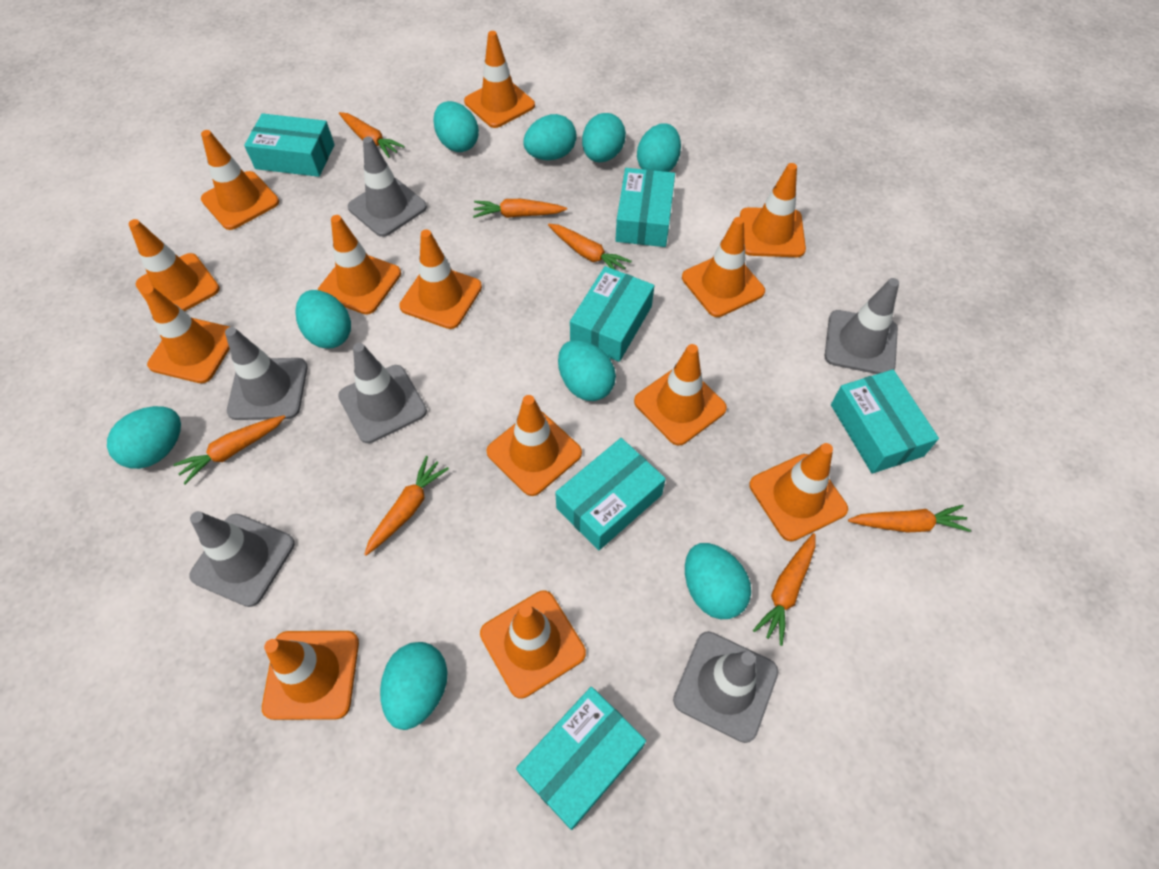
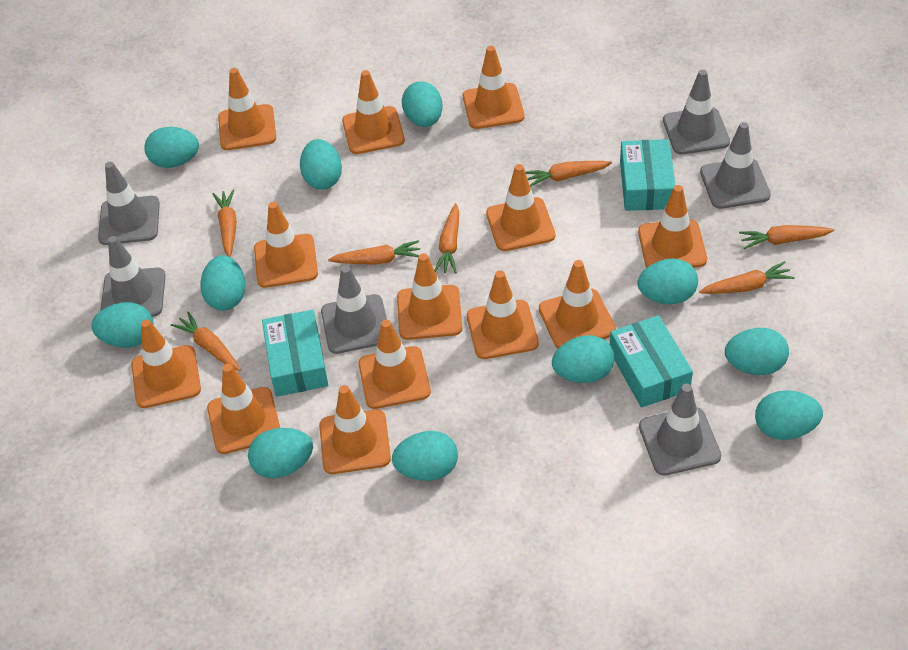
turquoise box: [244,113,335,177] [516,687,646,830] [555,438,666,551] [570,266,654,362] [615,168,675,247] [831,369,939,474] = 6 -> [262,310,328,397] [610,315,693,408] [620,139,676,211] = 3
turquoise egg: [107,406,181,469] [296,290,351,348] [380,642,448,730] [433,101,479,152] [523,114,577,160] [558,340,616,401] [582,113,626,162] [637,123,681,172] [685,543,751,619] = 9 -> [91,302,154,348] [144,127,199,168] [200,255,245,310] [248,428,313,478] [300,139,342,190] [392,431,458,481] [402,81,443,127] [552,335,614,383] [637,258,698,304] [725,328,789,375] [755,390,823,440] = 11

